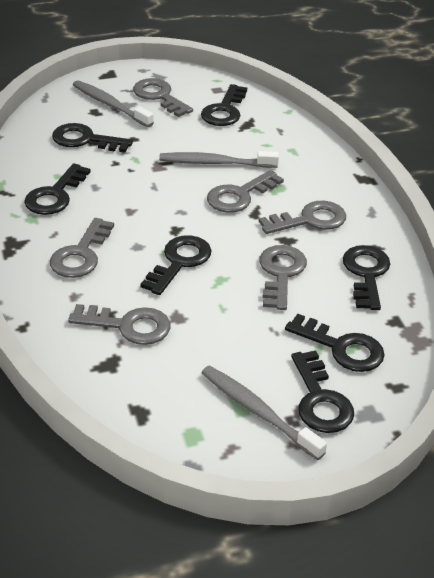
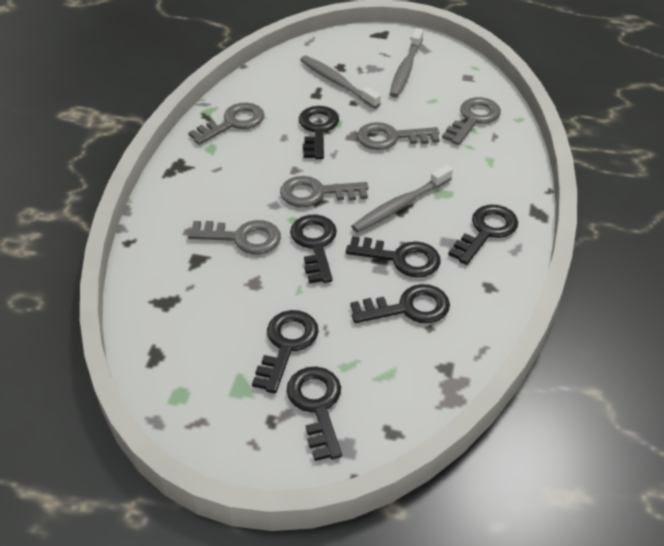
grey key: [50,218,114,278] [68,304,171,345] [133,78,193,117] [207,170,284,213] [259,201,346,234] [259,245,307,310] = 6 -> [188,103,264,145] [188,220,281,254] [280,176,368,207] [357,122,440,150] [442,97,501,145] = 5

